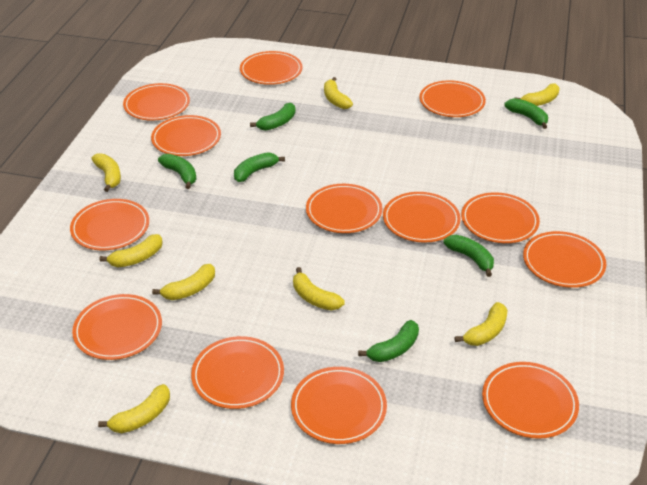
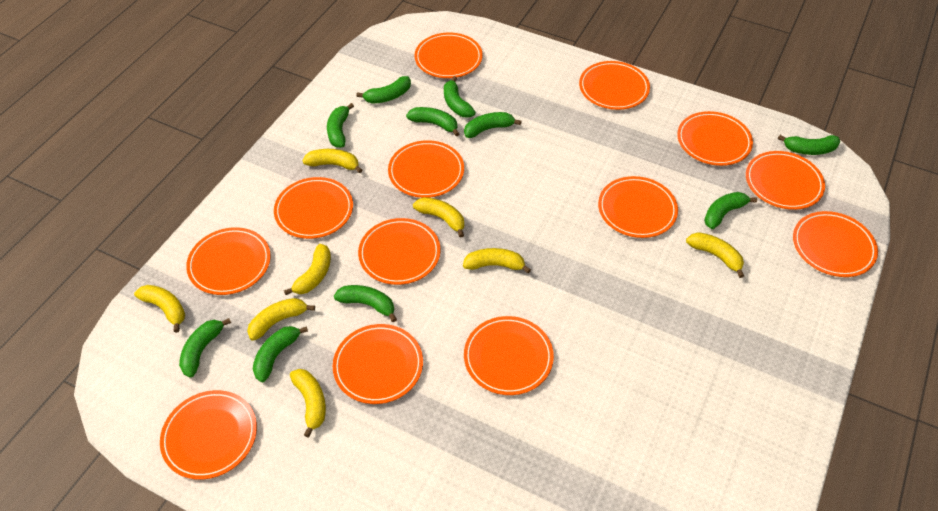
green banana: [158,154,196,189] [234,152,285,182] [250,103,295,131] [358,320,419,362] [443,235,494,277] [504,98,548,129] = 6 -> [179,318,231,378] [253,326,308,382] [327,103,354,148] [334,285,397,322] [356,76,411,104] [406,107,459,136] [444,76,475,118] [464,112,522,138] [704,192,757,229] [778,135,840,155] = 10

